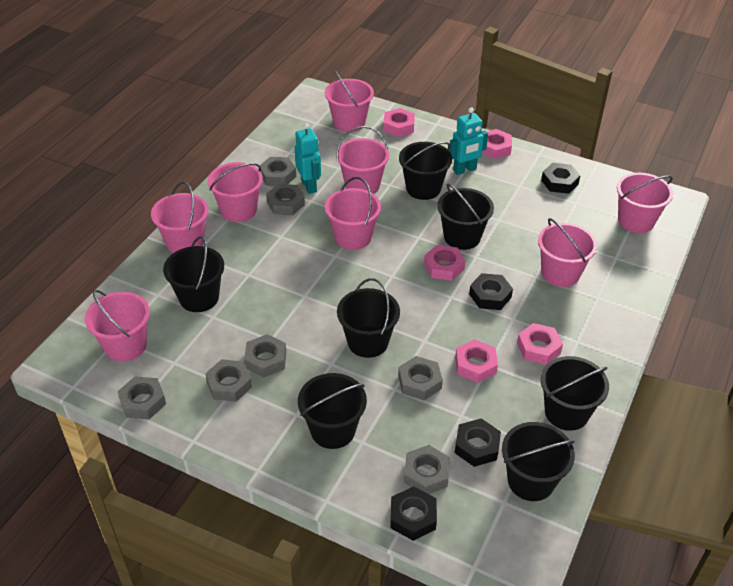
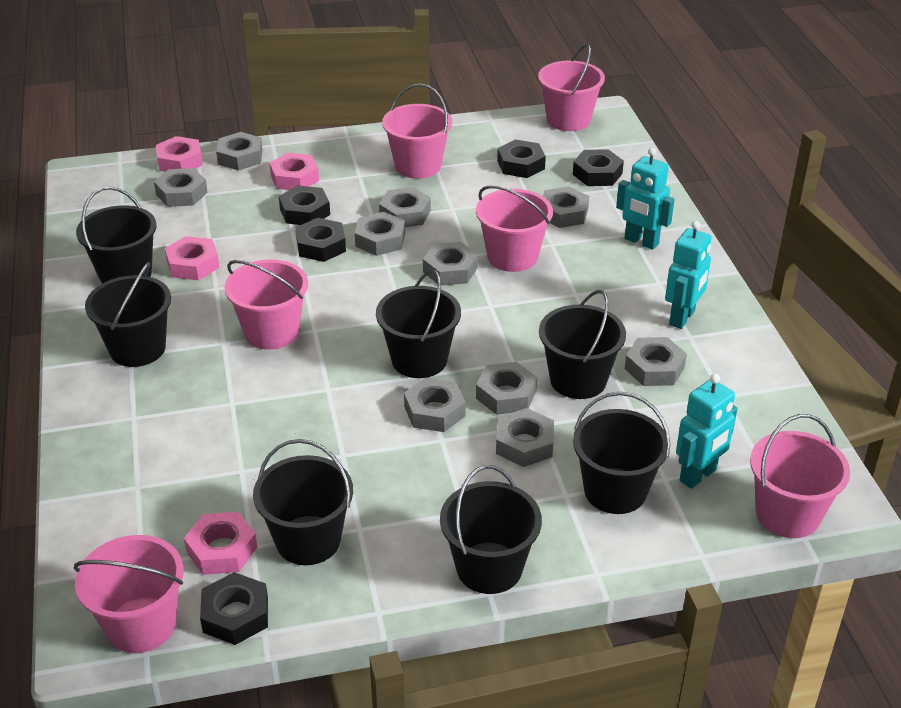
black nut: [390,487,437,541] [455,419,501,467] [469,273,513,310] [541,163,580,194] = 4 -> [200,572,268,645] [279,185,330,225] [296,218,346,262] [497,139,546,178] [573,149,624,186] = 5
grey nut: [118,376,166,419] [205,359,252,402] [244,334,286,377] [260,157,296,186] [266,184,305,215] [398,356,443,400] [404,445,450,494] = 7 -> [154,168,208,207] [216,132,263,171] [355,212,405,256] [379,187,431,227] [404,377,466,432] [423,242,478,286] [476,362,537,415] [496,408,554,467] [543,186,589,228] [625,337,687,386] = 10
pink bucket: [85,290,150,362] [151,182,208,253] [208,162,263,222] [325,71,374,132] [325,177,381,250] [336,126,389,194] [538,218,597,287] [617,173,673,233] = 8 -> [73,535,183,653] [224,260,308,350] [382,84,452,178] [476,185,553,272] [538,44,605,131] [750,414,850,538] = 6
pink nut: [384,108,415,137] [424,245,465,281] [455,339,498,383] [482,129,512,159] [517,323,563,365] = 5 -> [156,136,203,172] [165,236,219,280] [184,512,257,575] [270,153,319,190] = 4
turquoise robot: [295,123,321,194] [449,107,488,175] = 2 -> [616,147,675,250] [665,221,712,329] [676,374,737,489] = 3

